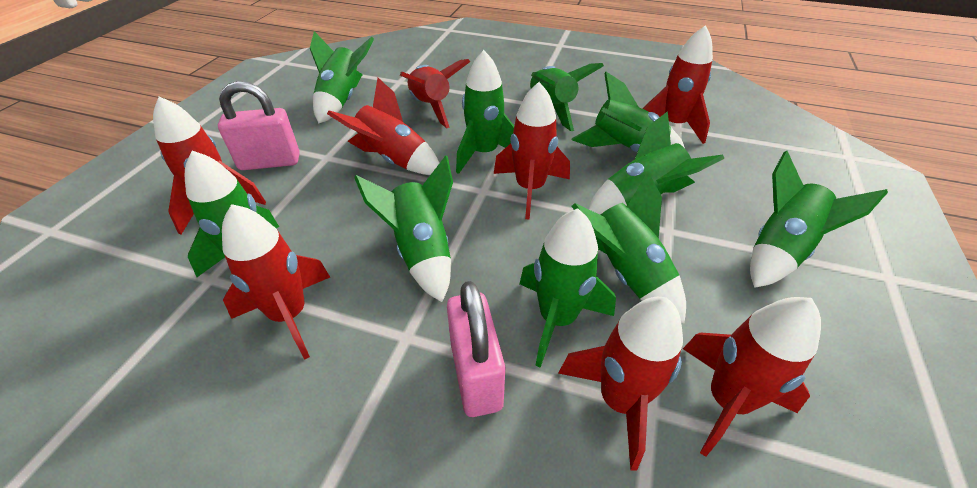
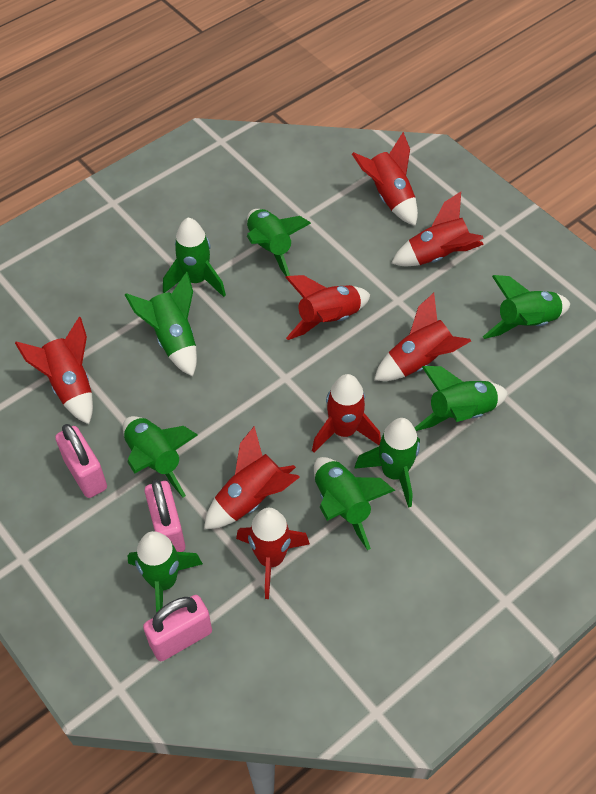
green rocket: [185,151,279,277] [310,31,374,123] [354,156,453,302] [456,50,514,174] [519,208,616,368] [530,63,604,131] [572,72,685,152] [572,172,686,324] [589,111,724,215] [750,151,888,288] = 10 -> [123,416,198,497] [125,272,197,376] [127,531,203,613] [163,218,226,297] [247,209,311,276] [314,457,396,550] [354,418,420,508] [415,366,508,431] [483,275,570,339] = 9
pink padlock: [218,81,300,170] [447,281,505,417] = 2 -> [55,424,107,498] [143,595,212,661] [145,479,185,552] = 3

